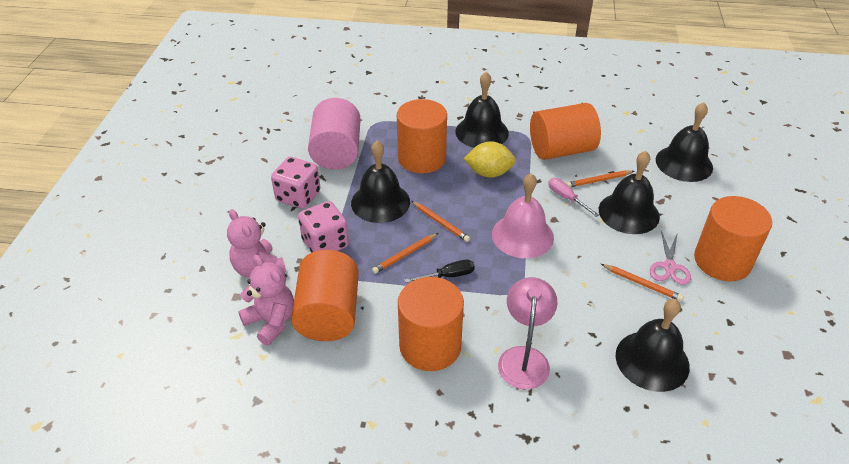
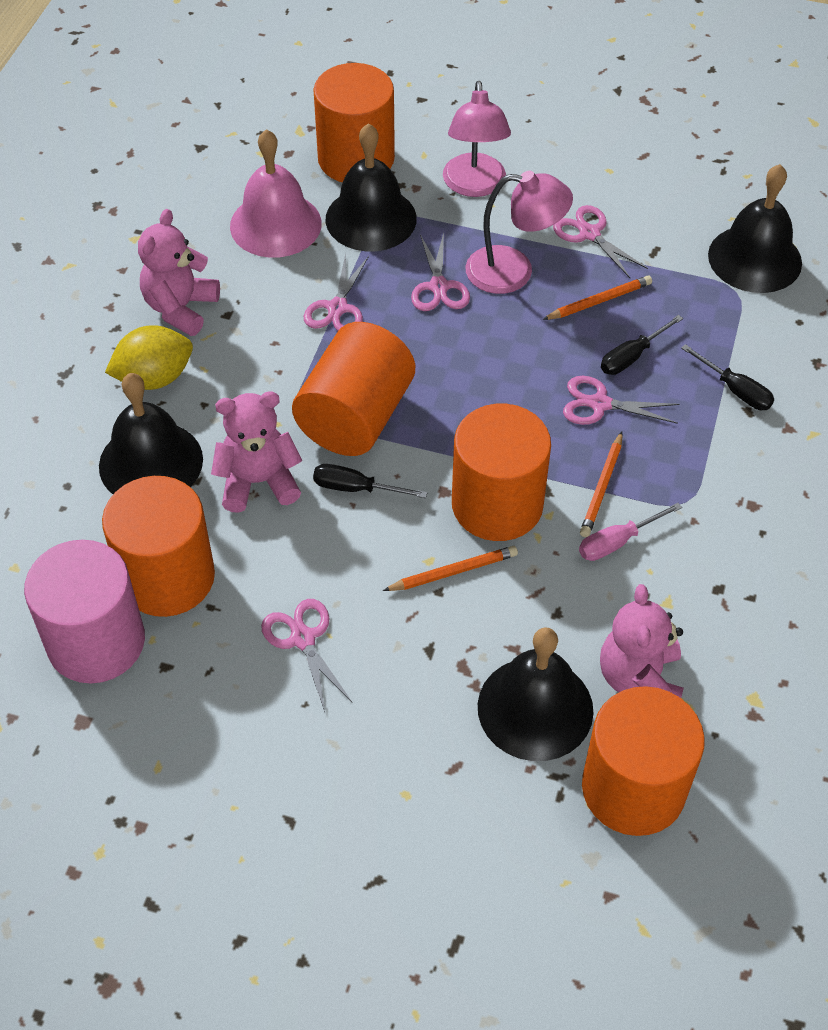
black bell: [351,140,410,223] [455,72,509,148] [599,151,660,234] [616,299,690,392] [656,102,713,182] = 5 -> [99,373,203,494] [326,123,417,251] [478,627,594,761] [708,164,802,293] = 4
black screwdriver: [404,259,475,283] = 1 -> [313,464,427,498] [601,315,683,375] [681,344,774,410] = 3
orange pencil: [372,233,438,274] [412,201,470,242] [566,170,634,187] [601,264,684,301] = 4 -> [383,546,518,591] [542,276,652,320] [580,432,622,537] = 3
pink dice: [271,157,320,209] [298,201,349,253] = 2 -> none = 0
pink lamp: [498,277,557,389] = 1 -> [443,81,511,197] [465,171,573,294] = 2
pink scissors: [650,231,691,285] = 1 -> [261,599,353,712] [304,253,369,331] [411,233,470,311] [553,205,648,278] [563,376,680,425] = 5
pink teddy bear: [227,209,286,278] [238,255,294,346] = 2 -> [138,209,220,336] [211,391,302,513] [600,584,684,698] = 3

